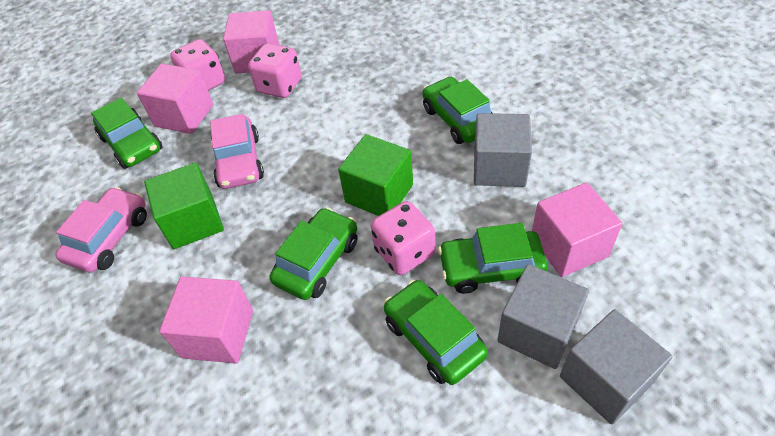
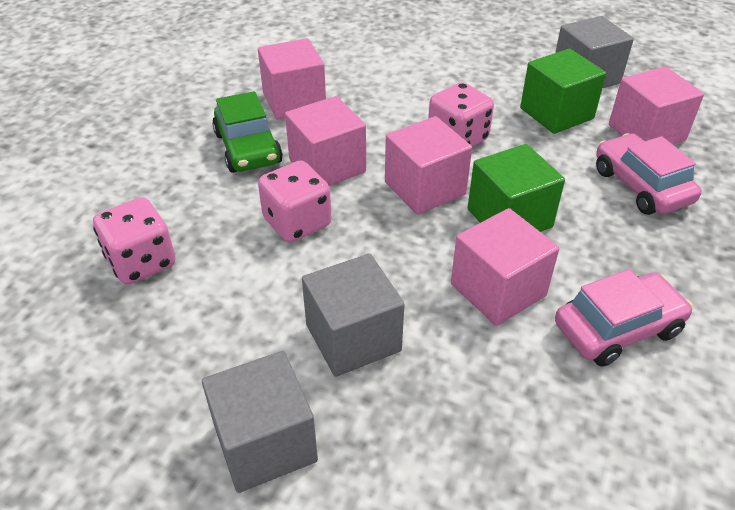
green car: [91,97,163,169] [270,207,358,300] [384,280,488,385] [423,77,492,144] [438,223,548,294] = 5 -> [212,91,283,173] = 1
pink cube: [137,64,213,134] [159,277,253,364] [223,10,279,74] [532,182,623,277] = 4 -> [258,38,326,119] [285,96,366,186] [385,116,472,215] [451,208,559,326] [609,66,704,144] = 5

